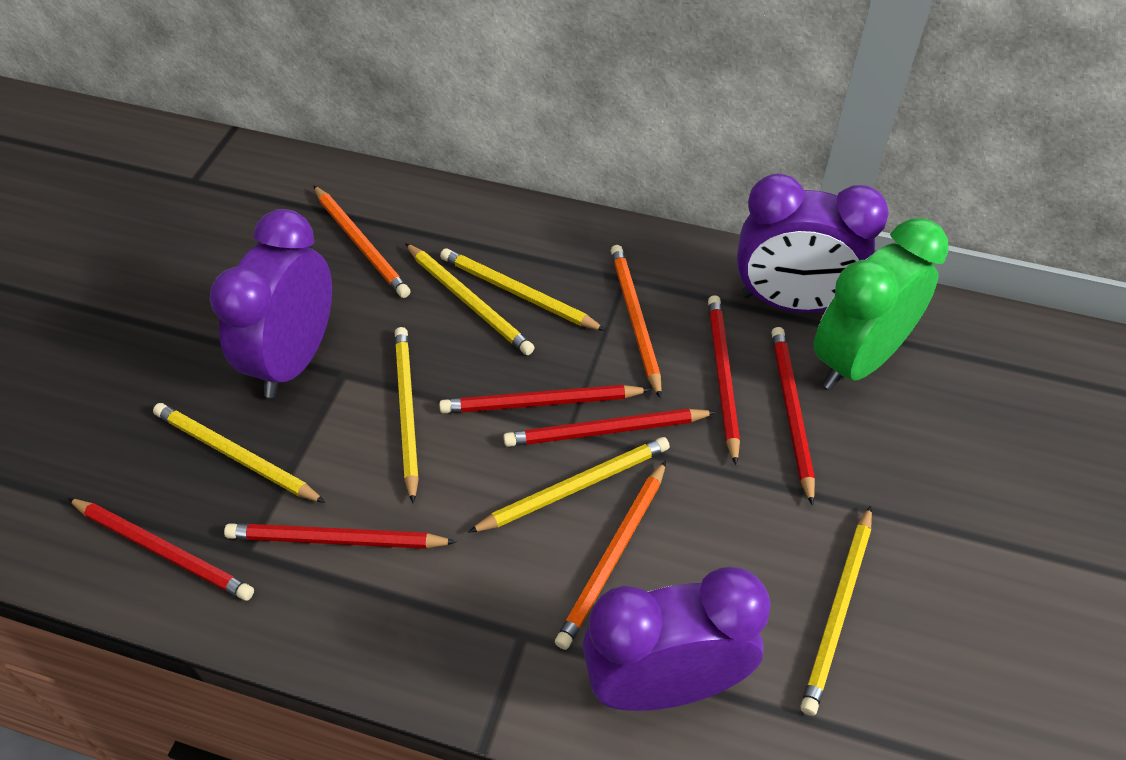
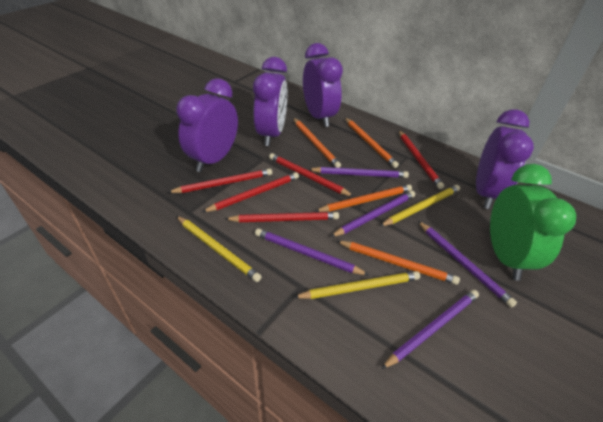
orange pencil: [313,185,410,298] [555,461,666,650] [611,245,662,399] = 3 -> [293,118,341,168] [315,184,412,212] [337,241,460,285] [345,118,399,168] = 4
purple clock: [210,209,332,398] [582,567,771,711] [737,173,889,313] = 3 -> [176,78,238,172] [253,57,287,146] [303,43,343,127] [476,109,534,209] = 4
purple pencil: none = 0 -> [255,229,368,275] [308,167,409,178] [331,191,415,237] [381,290,479,369] [418,221,517,308] = 5
red pencil: [68,498,254,601] [224,523,456,549] [439,385,651,413] [503,408,716,447] [708,295,740,465] [771,327,815,506] = 6 -> [167,169,272,193] [202,172,299,212] [225,212,339,222] [269,153,354,197] [399,130,444,189] = 5
yellow pencil: [153,403,326,503] [395,327,419,504] [405,243,535,355] [440,248,606,331] [468,437,670,533] [801,505,872,716] = 6 -> [176,216,262,282] [293,271,420,299] [380,185,460,226] = 3

